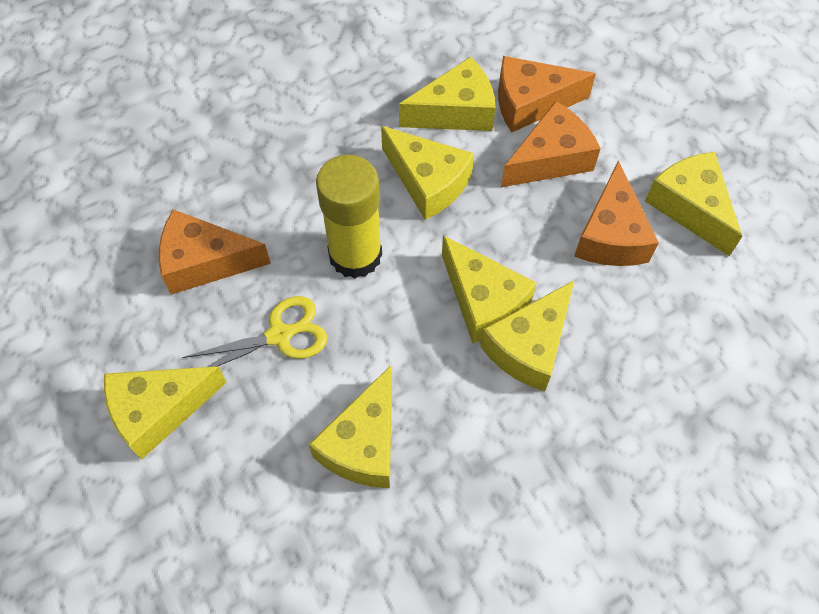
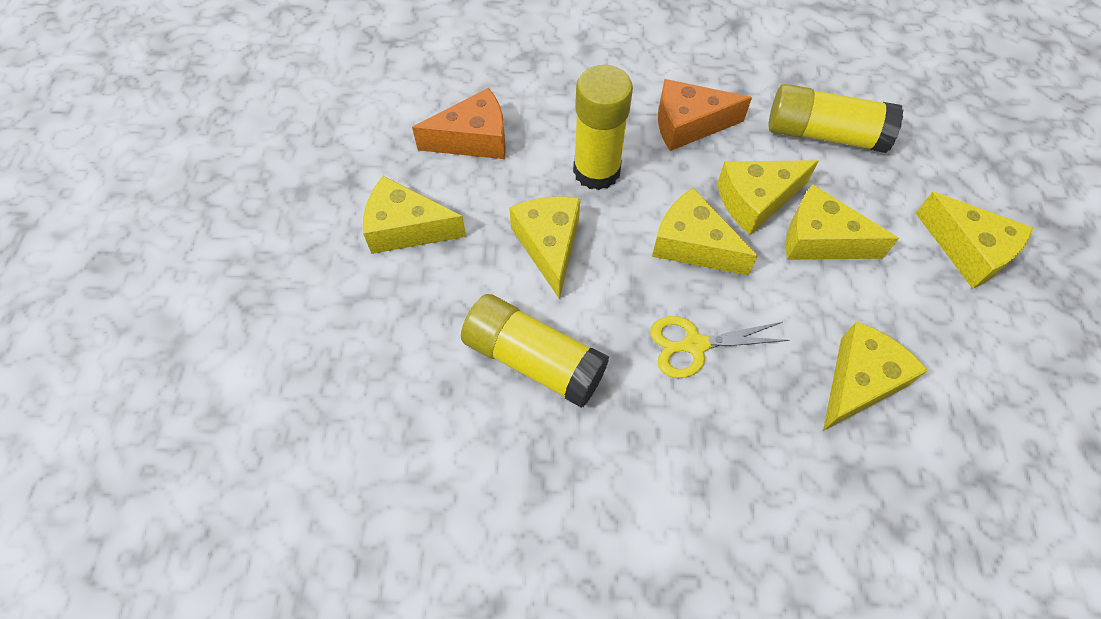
orange cheese: [159,209,271,295] [498,56,596,132] [501,101,601,187] [574,160,659,266] = 4 -> [412,88,506,159] [658,79,752,151] = 2
yellow glue stick: [316,155,382,279] = 1 -> [461,294,609,408] [573,65,633,190] [768,84,903,153] = 3

